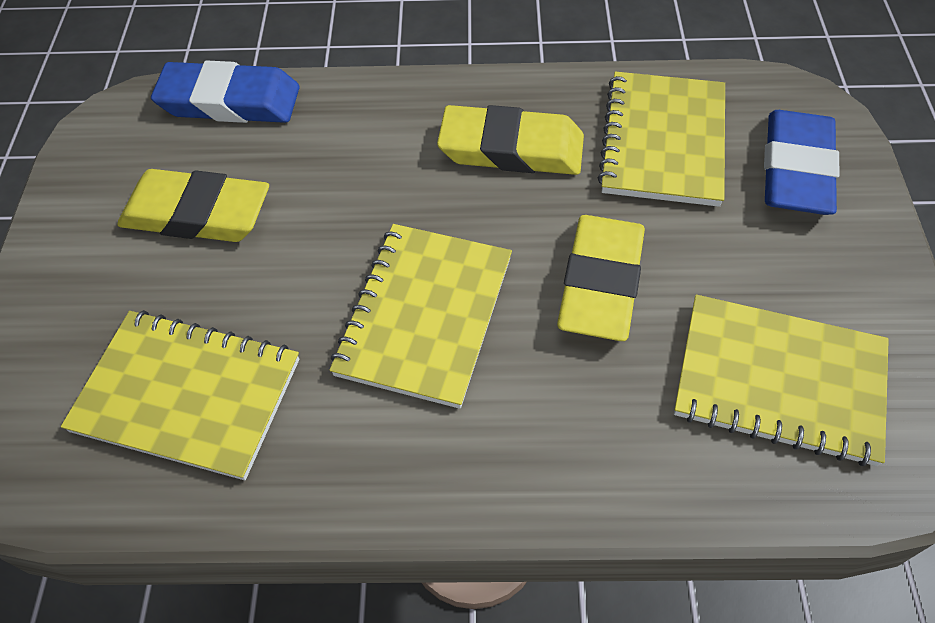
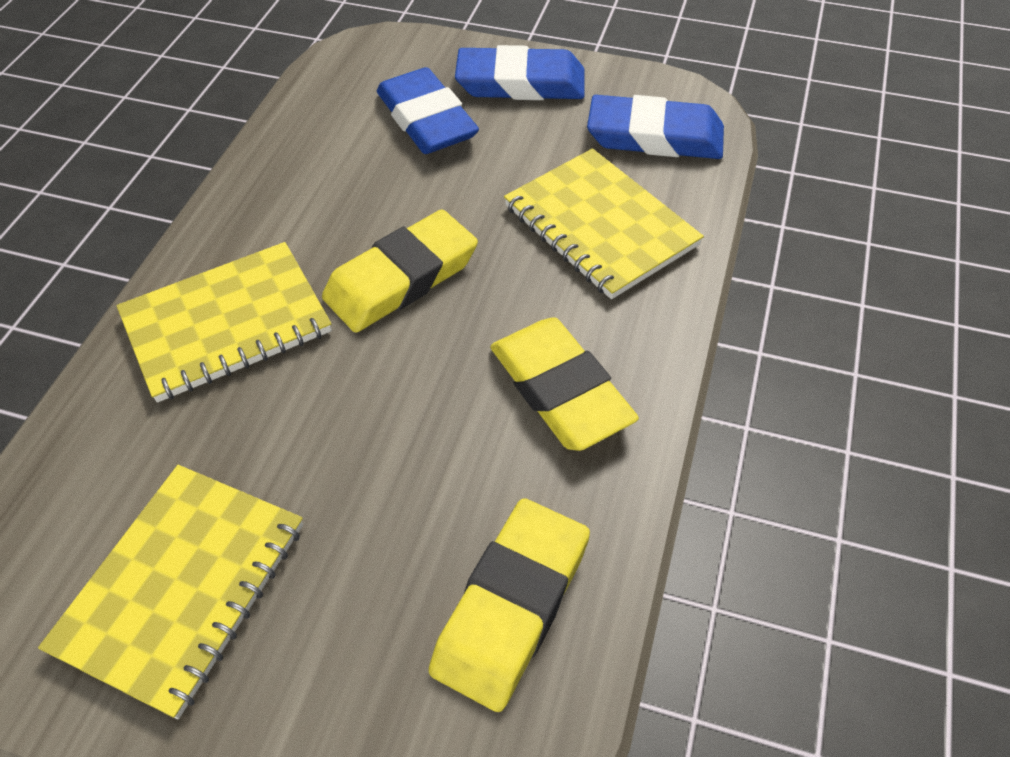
blue eraser: [151,60,300,123] [764,110,840,215] = 2 -> [377,67,479,154] [455,45,585,100] [587,95,724,159] = 3
yellow notebook: [61,310,299,480] [330,224,512,409] [598,71,725,207] [674,295,889,466] = 4 -> [38,465,303,719] [117,242,332,403] [504,148,704,299] = 3

